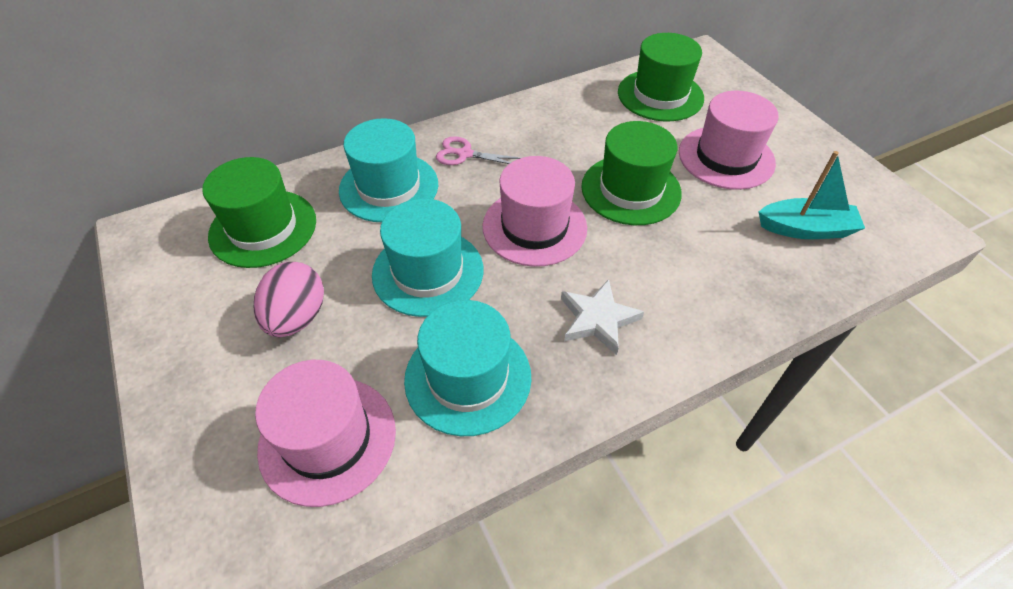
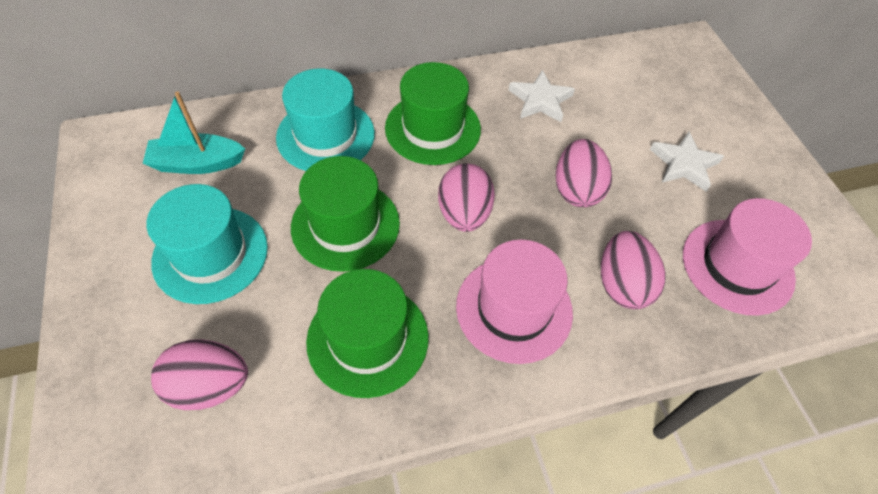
pink egg: [254,262,324,337] = 1 -> [151,339,248,410] [438,163,495,232] [556,139,612,207] [601,231,666,309] = 4
pink hat: [255,360,396,507] [483,156,587,267] [679,91,779,190] = 3 -> [456,239,573,364] [683,198,812,316] = 2
pink scissors: [436,136,521,165] = 1 -> none = 0
turquoise hat: [339,118,438,222] [372,199,483,317] [404,300,531,436] = 3 -> [147,184,268,304] [276,68,375,171] = 2
white star: [561,279,644,355] = 1 -> [509,70,575,122] [650,132,724,192] = 2

